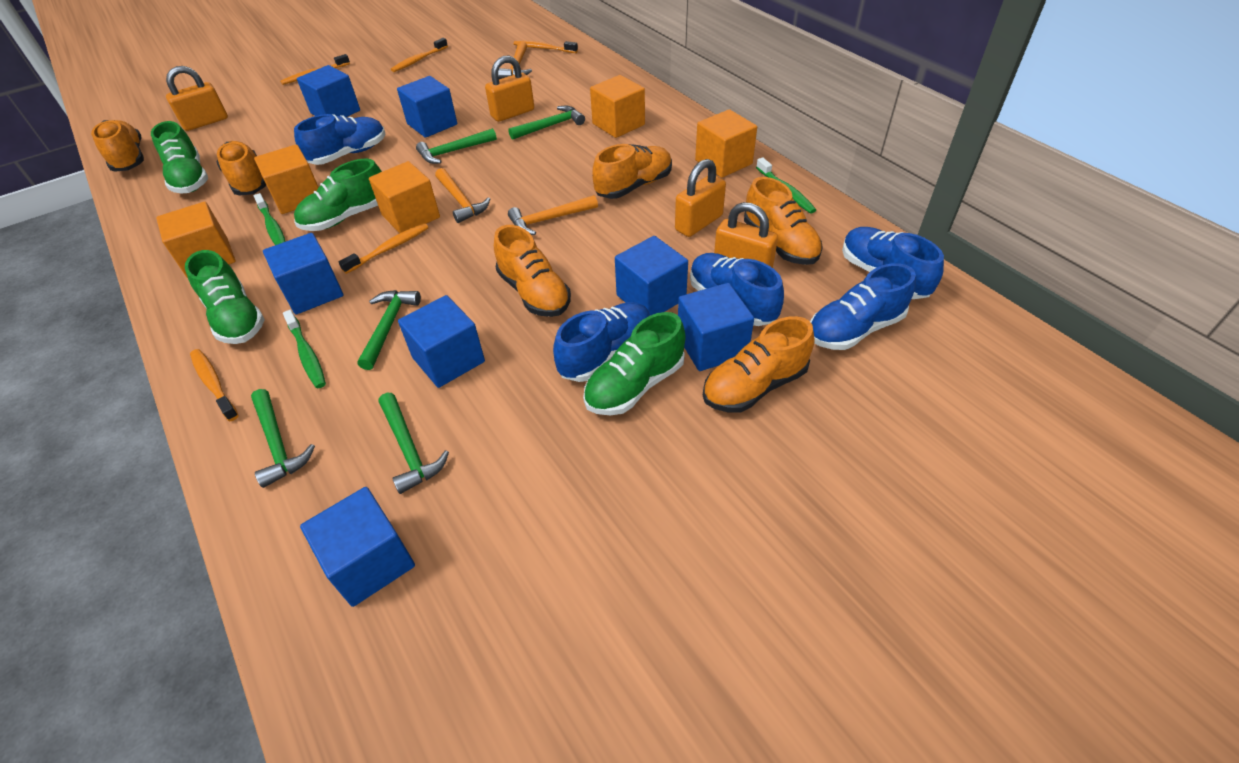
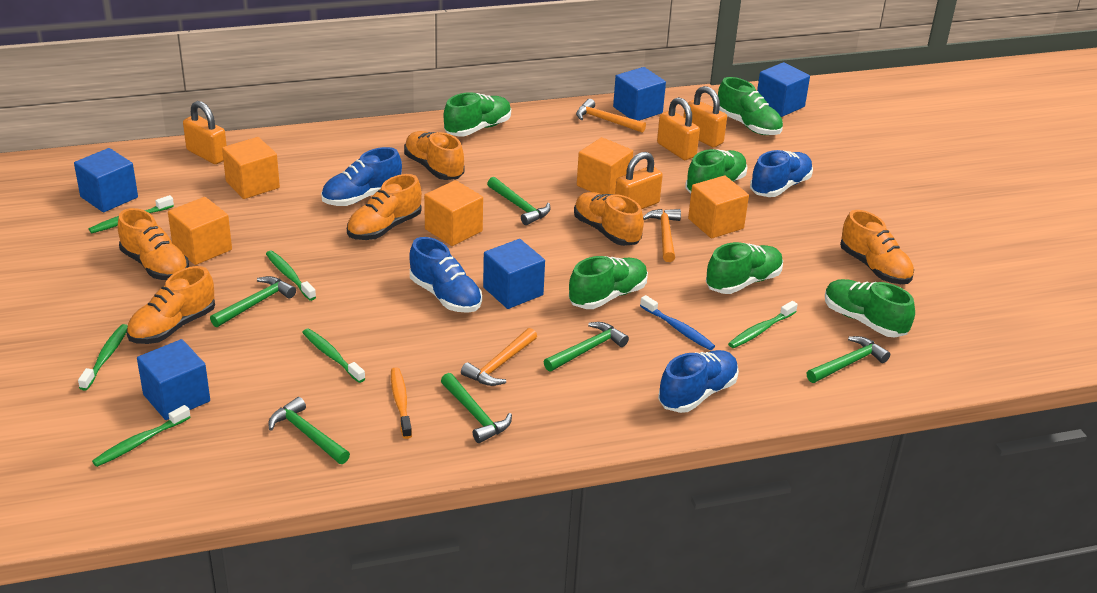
blue cube: [263,233,343,315] [297,65,360,117] [300,487,415,607] [397,76,457,138] [398,295,485,388] [615,236,688,315] [678,283,754,371] = 7 -> [74,148,138,212] [137,339,210,420] [483,239,545,309] [613,67,666,121] [757,62,810,117] = 5
blue shoe: [294,114,385,165] [553,302,651,382] [690,253,784,326] [810,263,916,350] [842,227,944,299] = 5 -> [321,147,402,206] [409,237,482,313] [658,350,739,413] [750,150,813,197] = 4
blue toothbrush: none = 0 -> [640,295,715,350] = 1
green hammer: [251,389,315,488] [357,290,421,370] [379,393,449,494] [416,128,497,164] [508,106,585,140] = 5 -> [210,276,296,327] [269,397,350,464] [441,373,512,443] [487,177,550,225] [544,322,629,371] [807,336,890,383] = 6
green shoe: [151,121,208,194] [185,250,265,344] [294,158,382,231] [583,312,685,416] = 4 -> [444,92,511,136] [569,256,648,309] [685,149,747,193] [706,242,783,294] [718,77,783,135] [825,279,915,338] = 6
green toothbrush: [254,193,286,245] [283,310,326,389] [756,157,816,214] = 3 -> [78,324,128,390] [89,195,174,233] [92,405,191,467] [266,251,316,301] [302,328,366,383] [728,301,798,348] = 6
orange toothbrush: [190,349,239,421] [280,54,350,85] [339,223,429,274] [391,38,448,72] [514,41,578,53] = 5 -> [391,367,412,439] = 1

